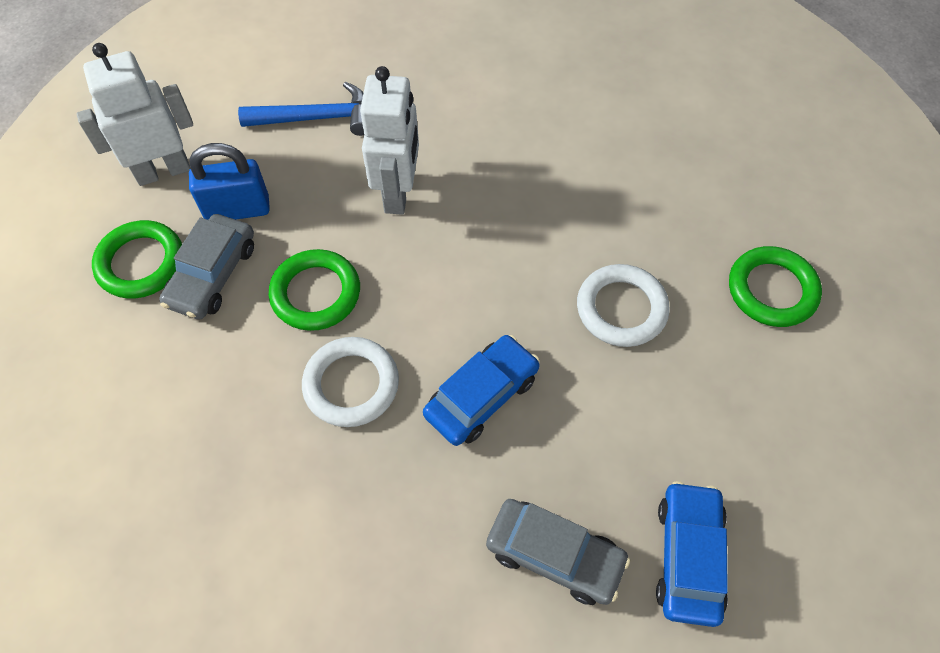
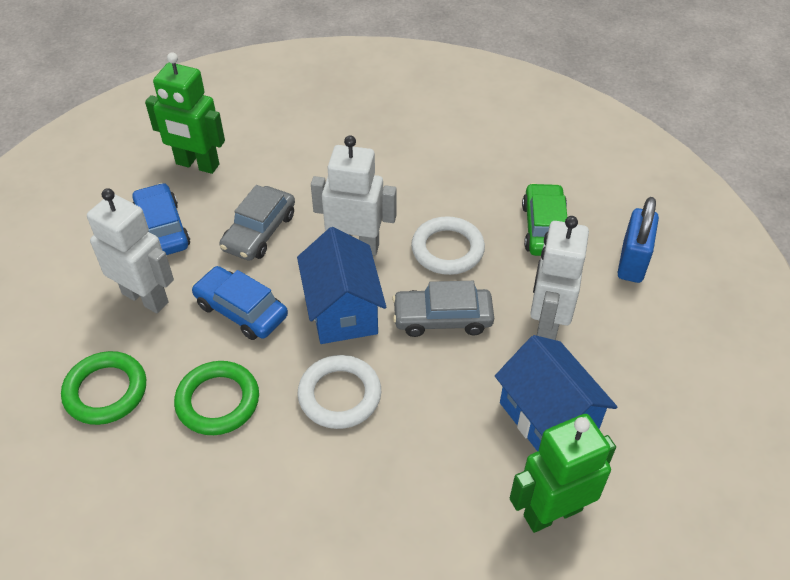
blue hammer: [238,82,364,136] = 1 -> none = 0
blue house: none = 0 -> [297,227,386,344] [495,335,617,451] = 2
green car: none = 0 -> [522,183,567,256] = 1
green ring: [92,220,182,299] [269,249,360,331] [729,246,822,327] = 3 -> [61,351,146,425] [174,361,259,435] = 2
green robot: none = 0 -> [145,52,225,174] [510,414,616,533] = 2
white robot: [77,43,193,186] [360,66,419,215] = 2 -> [87,188,174,313] [311,135,397,255] [530,216,589,340] = 3

